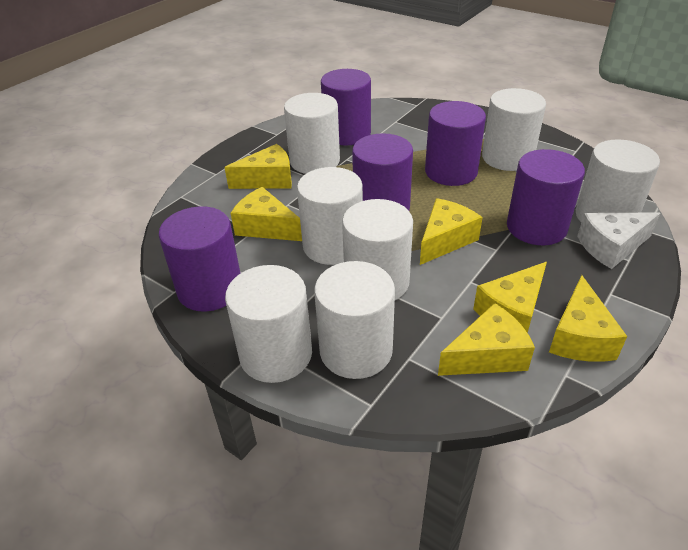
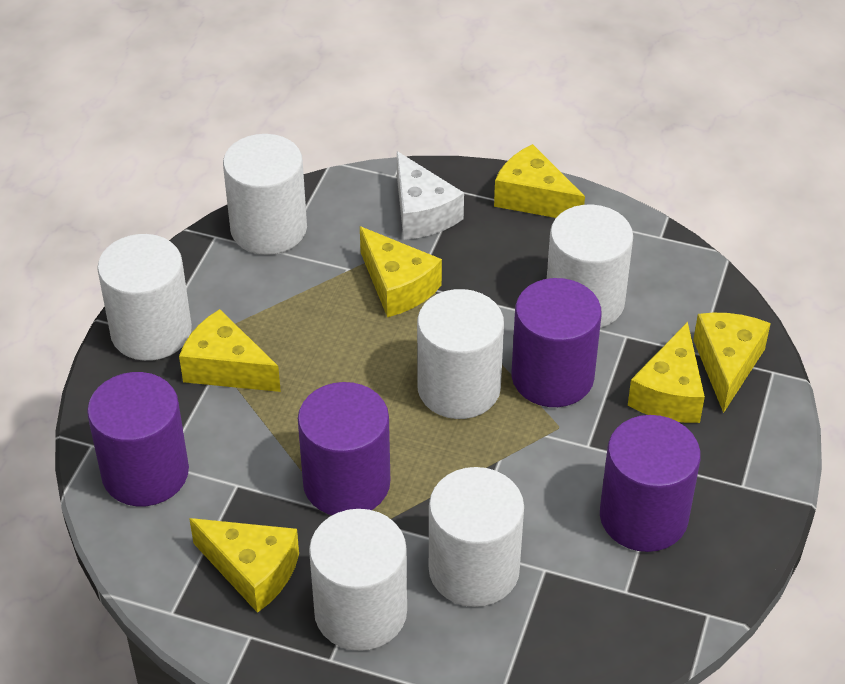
purple cylinder: [159,206,240,312] [321,69,371,145] [352,133,413,210] [425,101,486,186] [507,149,585,245] = 5 -> [87,372,189,506] [298,382,390,515] [512,278,602,407] [600,415,701,552] = 4
white cylinder: [225,265,312,383] [284,93,340,174] [297,167,363,265] [314,261,395,379] [342,199,413,300] [482,88,546,171] [576,140,660,222] = 7 -> [97,234,192,361] [223,134,307,255] [309,509,407,651] [417,289,504,419] [429,467,524,607] [547,205,633,328] = 6

